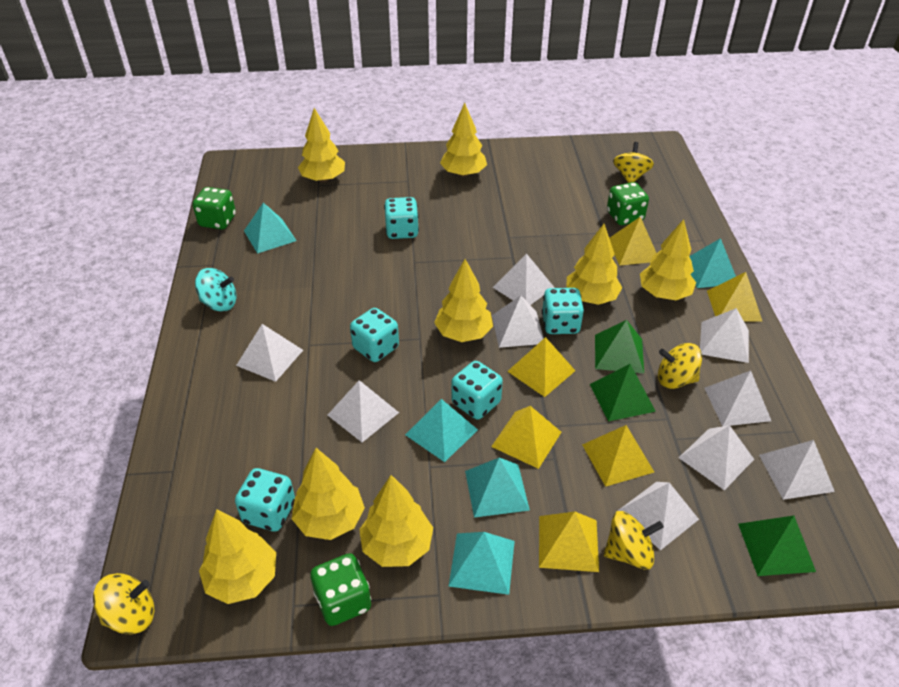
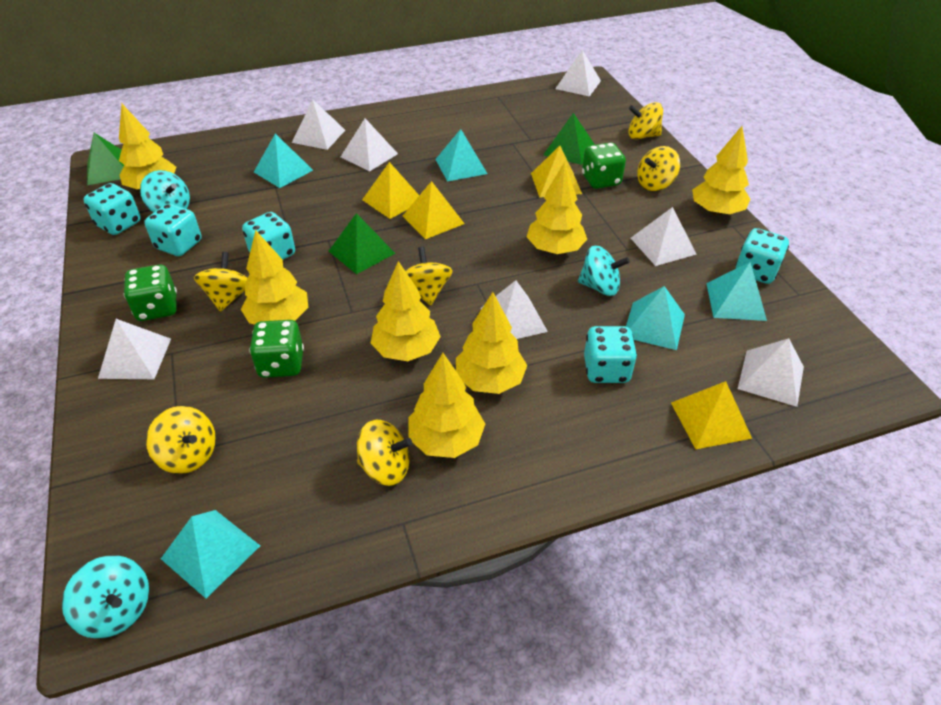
turquoise spinning top: [195,268,236,312] = 1 -> [62,555,149,639] [140,170,190,212] [578,245,630,296] = 3
white pyramid: [236,324,303,382] [328,380,399,442] [492,296,544,348] [493,254,554,305] [618,482,699,551] [679,425,754,490] [700,308,749,363] [704,370,771,426] [759,440,835,500] = 9 -> [98,319,171,379] [292,100,345,150] [341,118,398,172] [481,280,548,339] [555,50,601,97] [631,207,697,266] [738,338,804,407] = 7
yellow pyramid: [491,406,561,469] [507,337,575,397] [539,512,599,572] [582,425,654,487] [609,217,656,266] [707,272,762,321] = 6 -> [362,162,419,219] [403,181,465,239] [531,146,582,198] [671,381,752,449] = 4
yellow spinning top: [93,573,154,634] [604,511,664,570] [613,142,654,183] [658,343,702,389] = 4 -> [146,406,216,474] [194,252,247,312] [357,420,412,486] [406,247,453,306] [628,102,663,139] [637,146,680,191] = 6
yellow tree: [199,509,276,604] [292,448,365,540] [298,108,345,182] [359,475,433,567] [434,259,493,342] [440,103,487,177] [566,224,622,305] [640,219,696,300] = 8 -> [119,104,176,189] [241,230,308,325] [371,261,441,361] [408,353,485,458] [456,292,527,394] [527,162,587,254] [692,126,750,215] = 7

